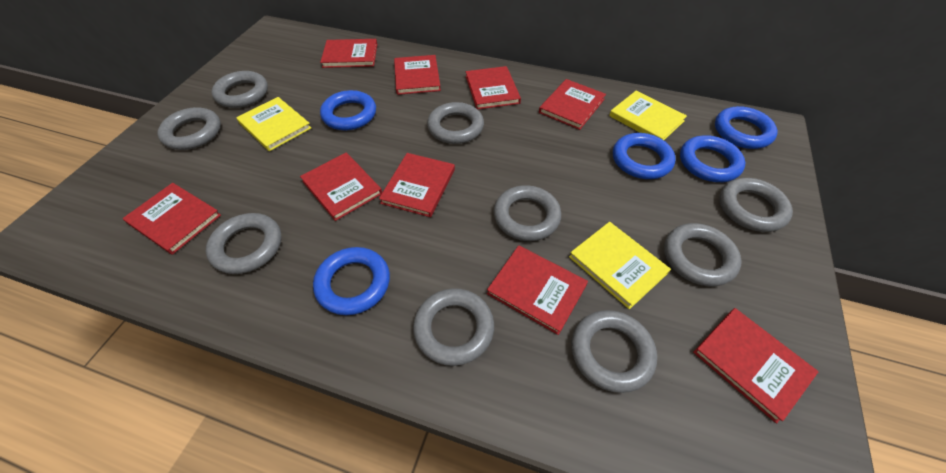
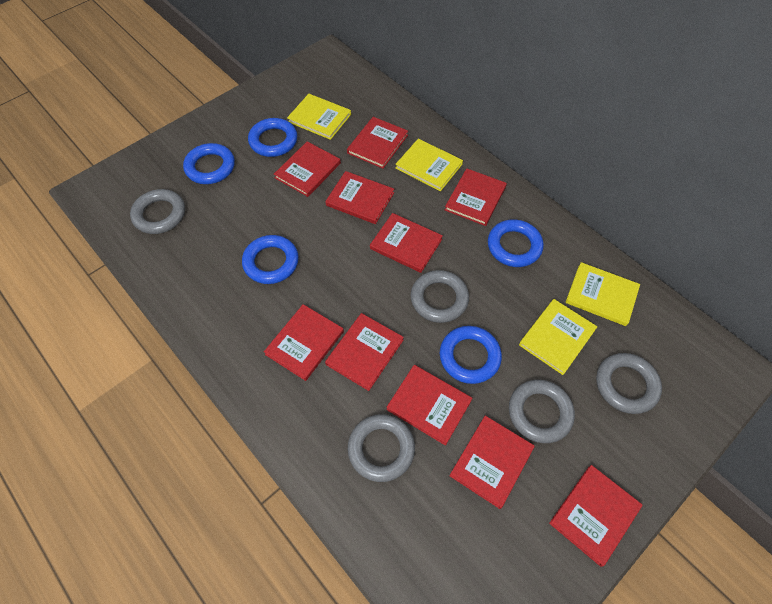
grey ring: [157,107,221,150] [206,213,282,274] [212,71,268,108] [413,288,494,366] [427,102,484,144] [494,185,561,241] [571,310,657,393] [664,223,741,286] [719,178,793,232] = 9 -> [130,189,185,234] [348,414,415,482] [411,270,469,323] [509,380,575,443] [596,353,662,414] = 5
red book: [123,183,221,255] [300,153,382,221] [320,39,377,68] [379,153,455,217] [394,55,441,95] [466,66,521,109] [487,245,588,335] [539,79,606,130] [693,308,819,423] = 9 -> [264,304,344,381] [274,141,341,197] [325,171,394,224] [325,313,404,391] [347,117,408,169] [370,213,443,273] [386,365,472,446] [445,168,507,226] [449,416,535,509] [549,465,642,567] = 10
yellow book: [236,97,311,151] [569,222,671,309] [609,90,687,140] = 3 -> [287,94,351,140] [395,139,463,191] [519,299,597,375] [565,262,640,326] = 4

